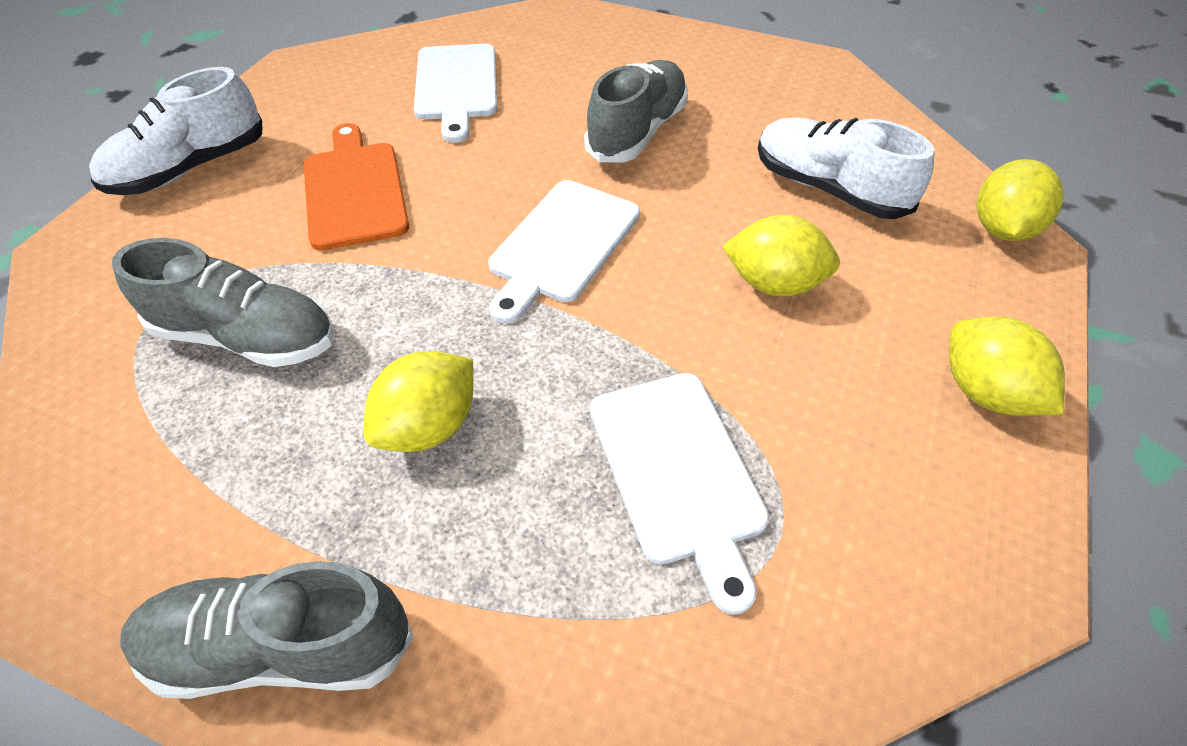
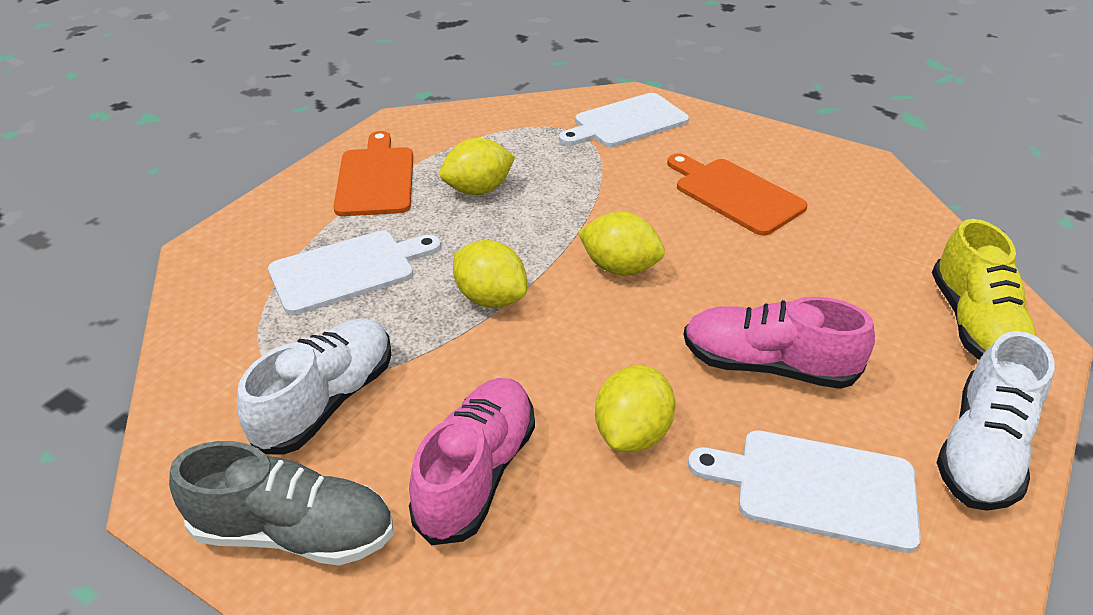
grey shoe: [112,238,334,367] [120,561,414,699] [584,60,688,163] = 3 -> [169,441,394,565] = 1
orange cutting board: [304,123,409,250] = 1 -> [333,131,413,216] [667,153,807,236] = 2
pink shoe: none = 0 -> [409,378,535,545] [683,297,875,389] = 2
yellow shoe: none = 0 -> [932,219,1037,360] = 1

